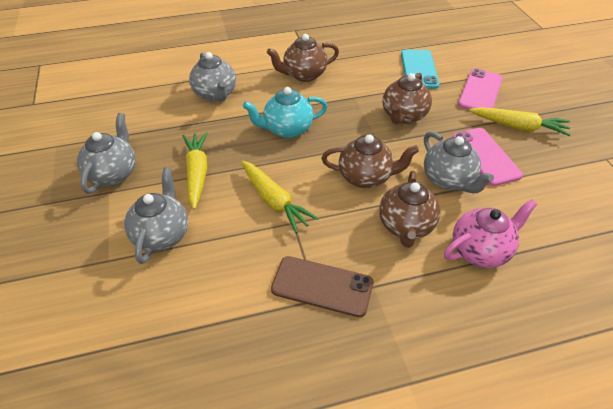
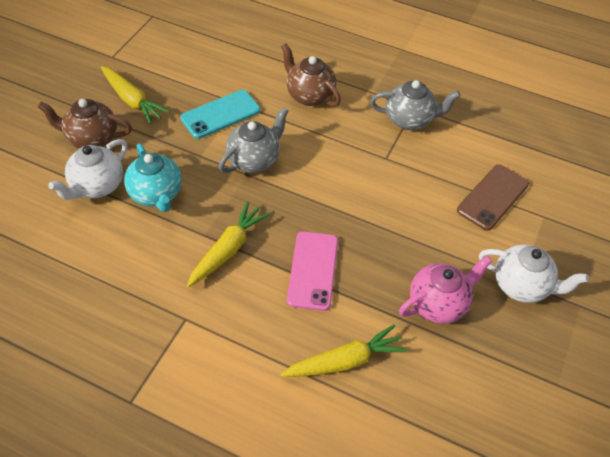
brown teapot: [267,34,339,82] [321,134,419,188] [379,171,441,248] [383,73,432,124] = 4 -> [38,99,132,148] [281,43,341,107] = 2
grey teapot: [77,113,136,193] [124,167,188,264] [189,52,236,102] [424,131,494,194] = 4 -> [219,107,288,173] [370,80,461,130] = 2
pink phone: [453,128,523,186] [458,69,503,110] = 2 -> [287,231,338,311] = 1
white teapot: none = 0 -> [48,139,127,200] [479,244,589,303] = 2

